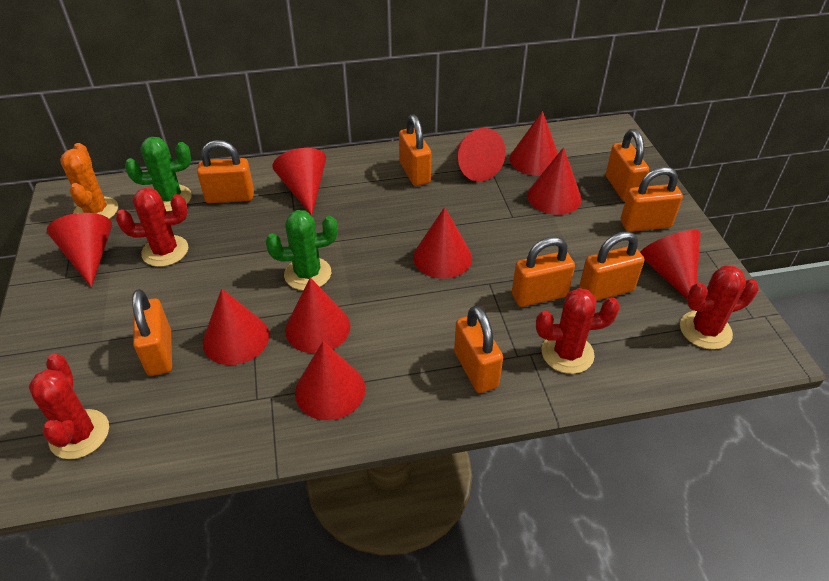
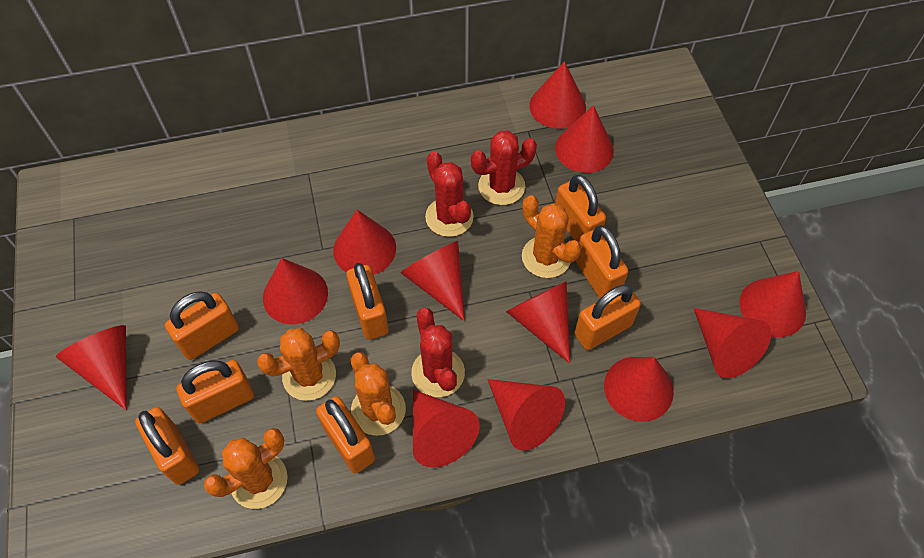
green cactus: [125,137,192,212] [266,210,338,290] = 2 -> none = 0
orange cactus: [60,143,118,219] = 1 -> [204,428,288,509] [257,328,340,401] [351,352,406,436] [522,195,581,278] = 4
red cactus: [29,354,109,459] [116,188,188,267] [536,288,620,374] [680,265,759,350] = 4 -> [411,308,465,397] [425,151,474,237] [471,130,537,205] = 3
red cone: [47,213,112,287] [202,289,269,365] [272,148,326,216] [285,278,351,353] [295,341,365,420] [413,207,472,279] [457,128,506,182] [510,111,558,176] [527,147,582,215] [640,230,701,299] = 10 -> [56,325,127,410] [263,258,328,324] [333,210,396,275] [400,241,465,321] [413,390,480,467] [487,379,565,451] [506,281,570,364] [529,61,586,129] [555,105,614,173] [604,357,674,422] [694,308,771,378] [739,271,806,337] = 12

